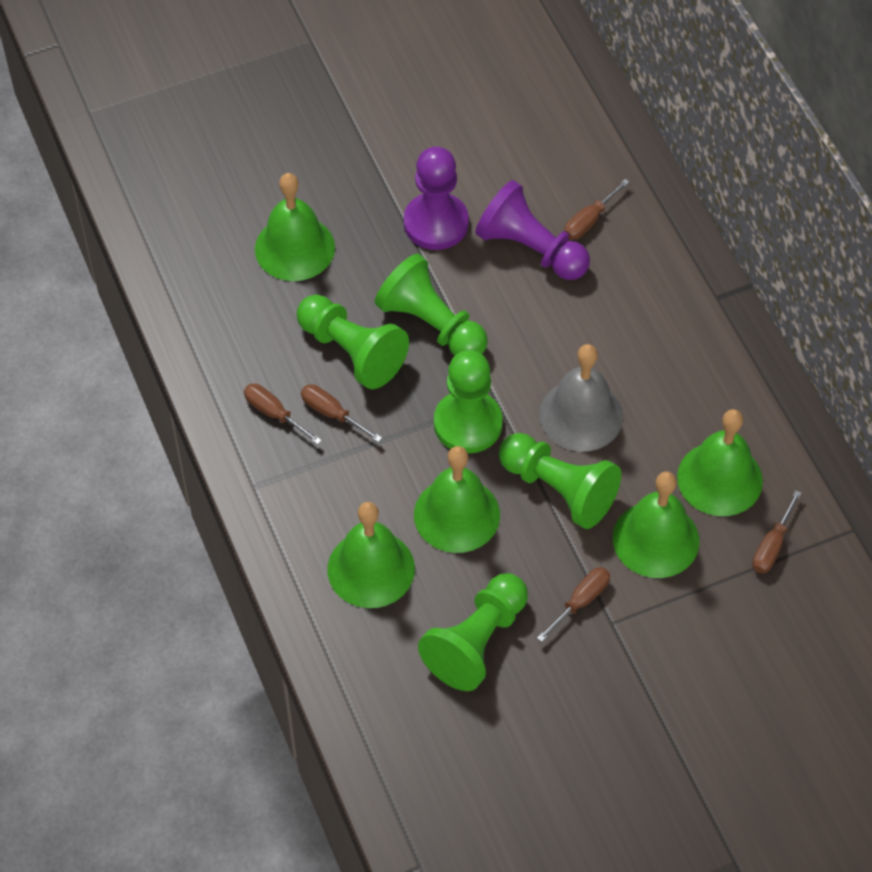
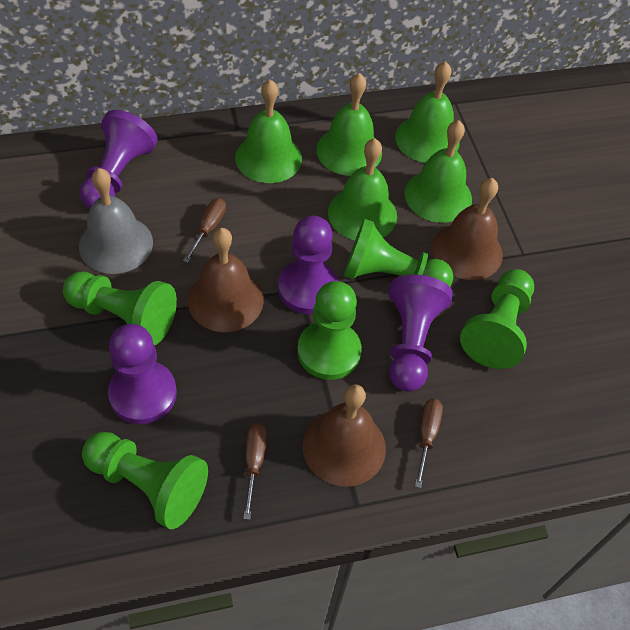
brown bell: none = 0 -> [188,228,264,332] [303,384,386,487] [432,178,503,280] = 3
brown screwdriver: [244,384,322,445] [301,384,382,442] [537,567,610,642] [564,179,629,240] [752,490,802,573] = 5 -> [183,198,226,263] [243,423,267,520] [415,399,443,488] = 3
purple pawn: [404,147,469,250] [475,180,590,280] = 2 -> [79,110,158,209] [108,324,177,424] [278,216,339,314] [388,274,453,392] = 4

